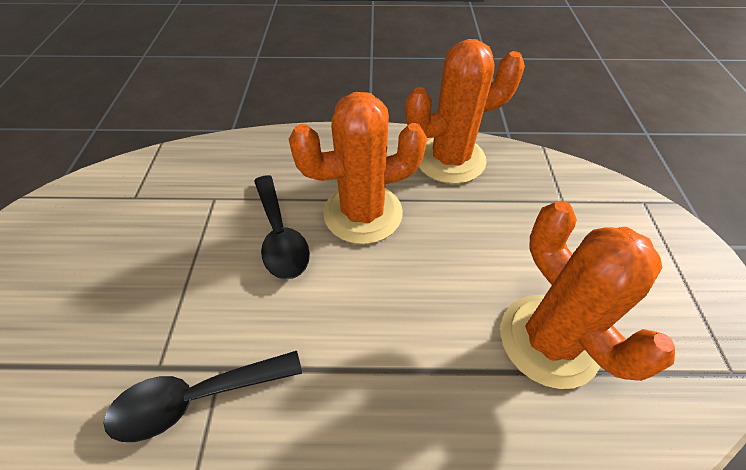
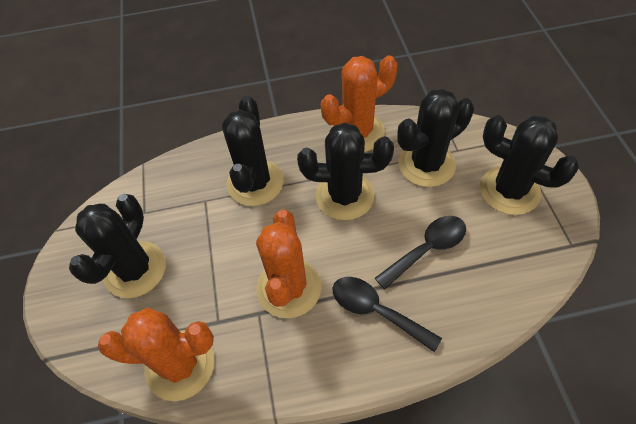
black cactus: none = 0 -> [69,194,166,298] [222,96,284,206] [297,122,394,220] [398,89,474,187] [480,115,579,215] = 5

